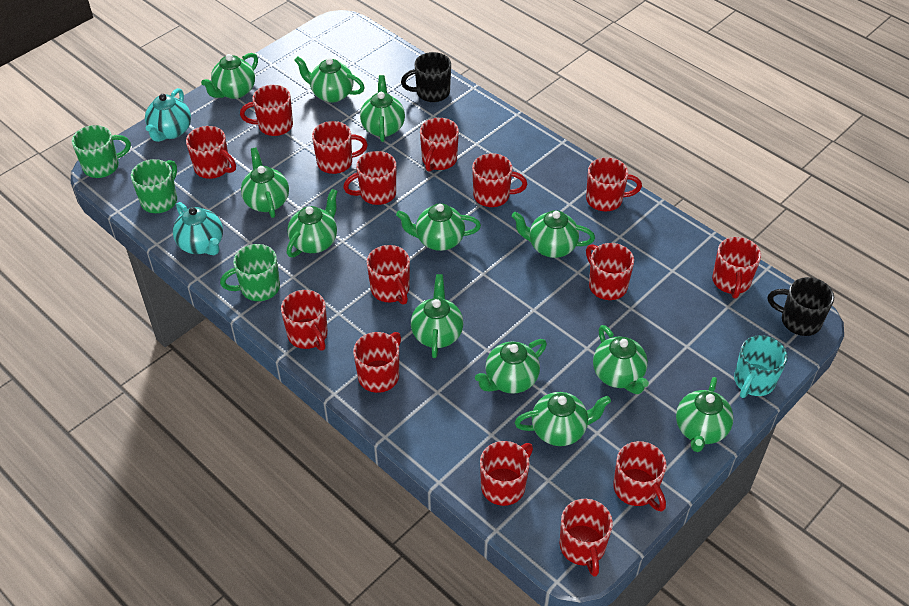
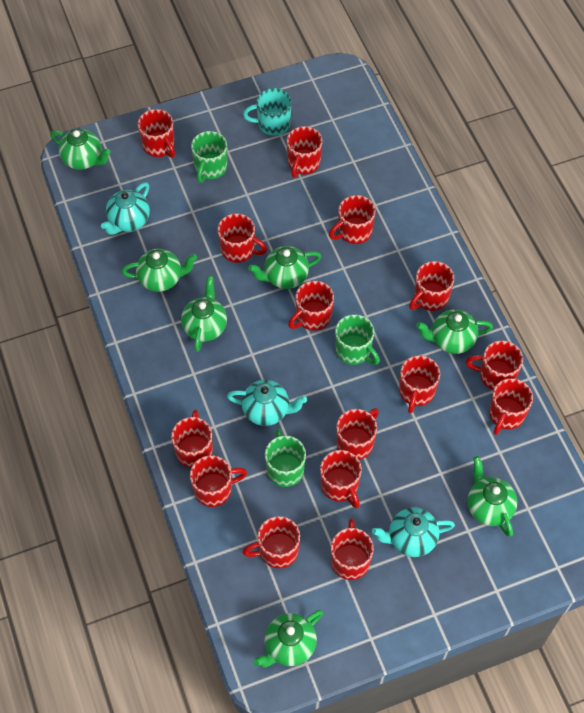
black mug: [401,52,451,102] [768,277,834,336] = 2 -> none = 0
green teapot: [201,53,258,99] [241,147,289,218] [287,189,338,257] [294,56,365,103] [360,75,405,142] [396,203,481,251] [411,274,463,358] [475,339,547,394] [512,210,595,258] [514,392,611,446] [593,325,649,394] [676,377,734,452] = 12 -> [50,129,111,170] [121,249,197,292] [181,276,227,352] [248,246,322,289] [254,610,323,667] [416,309,493,354] [467,456,517,537] = 7
turquoise teapot: [145,88,191,142] [173,202,223,255] = 2 -> [101,182,150,235] [227,380,307,426] [372,507,455,557] = 3

